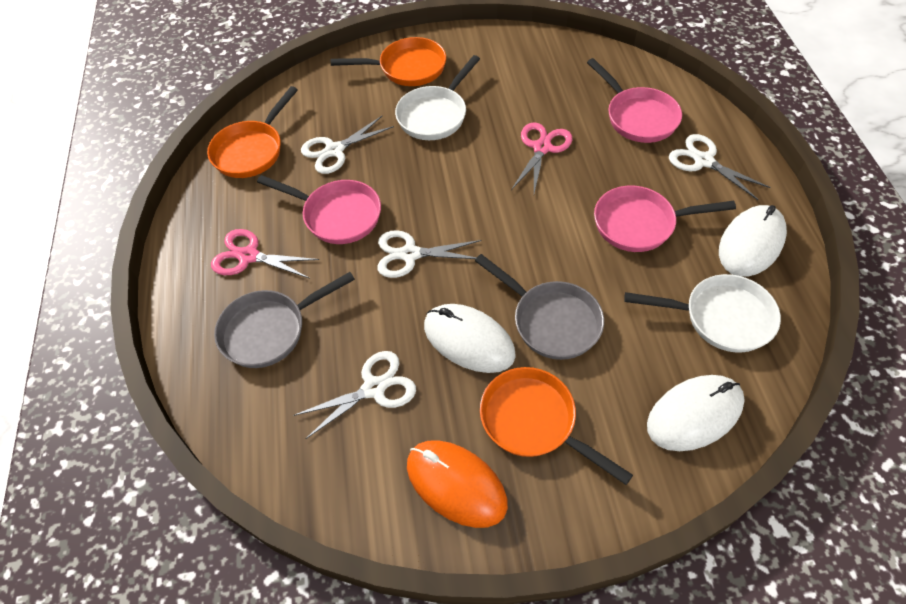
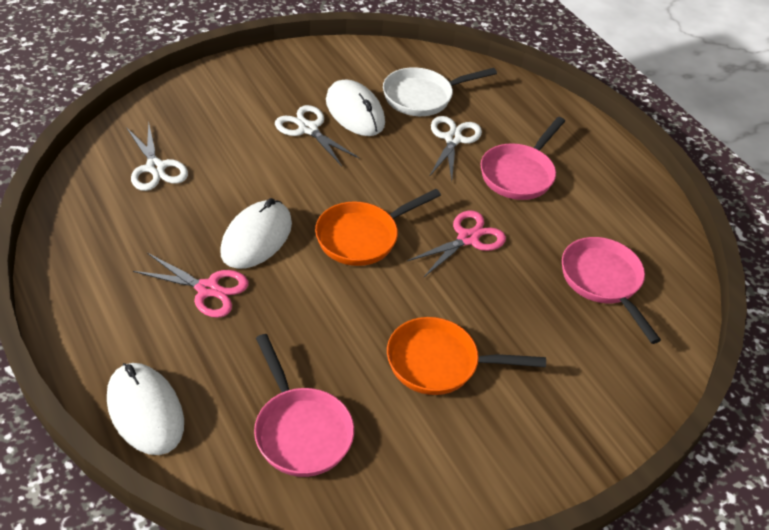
grey pan: [214,272,355,368] [475,254,604,360] = 2 -> none = 0
orange mouse: [407,440,508,528] = 1 -> none = 0
orange pan: [207,86,298,178] [331,37,446,86] [480,367,633,485] = 3 -> [315,189,441,266] [387,317,546,395] = 2
white pan: [395,55,480,140] [624,274,781,353] = 2 -> [383,67,497,116] = 1
white scissors: [293,351,416,439] [301,116,394,174] [377,230,482,278] [669,134,771,200] = 4 -> [126,122,188,191] [275,105,360,166] [429,116,482,181] = 3

